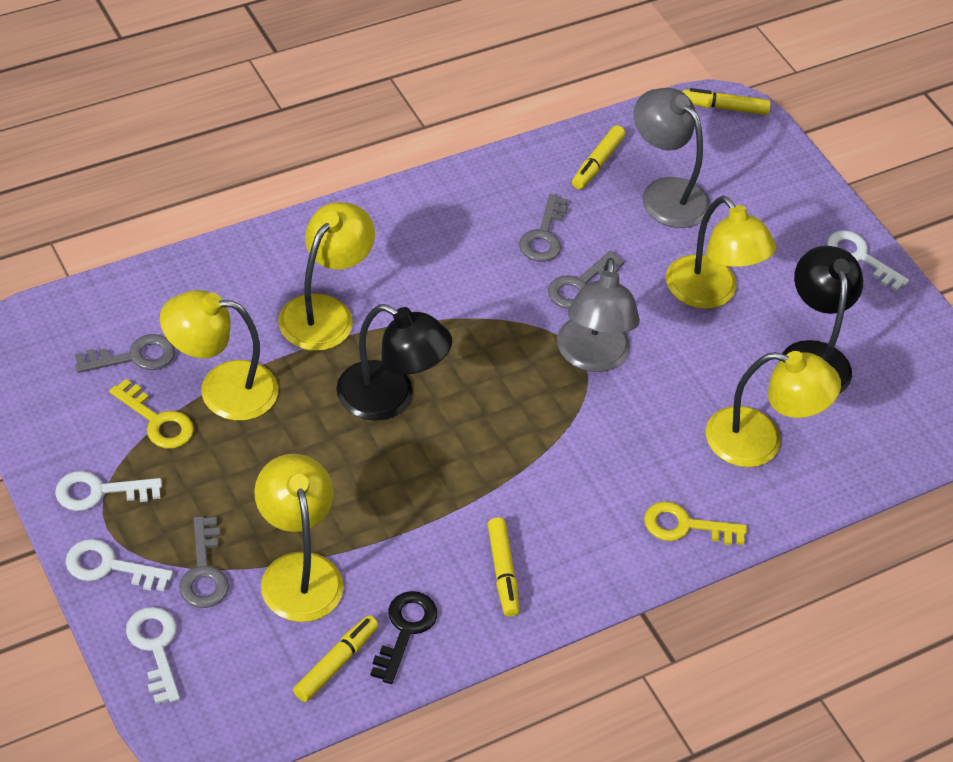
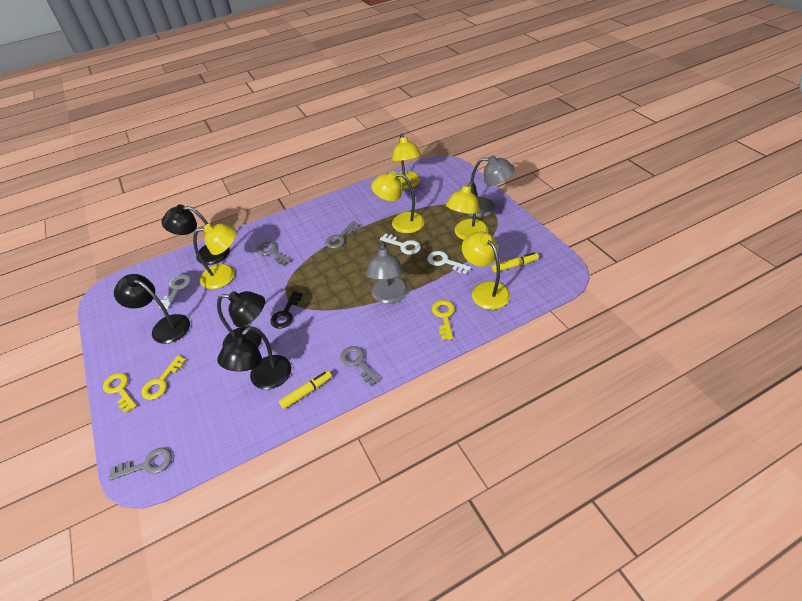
black lamp: [336,304,452,421] [779,246,863,394] = 2 -> [114,274,190,344] [162,205,230,265] [217,291,265,347] [217,326,291,390] = 4
white key: [55,471,162,511] [65,539,173,591] [126,607,180,704] [827,231,909,291] = 4 -> [159,274,190,309] [380,234,421,255] [427,251,471,274] = 3
yellow key: [109,379,194,449] [644,501,747,545] = 2 -> [103,373,137,413] [142,355,186,400] [432,300,455,340] = 3
yellow marker: [293,615,379,702] [488,518,520,617] [572,125,625,189] [683,88,771,115] = 4 -> [279,370,332,409] [492,252,539,273] = 2

